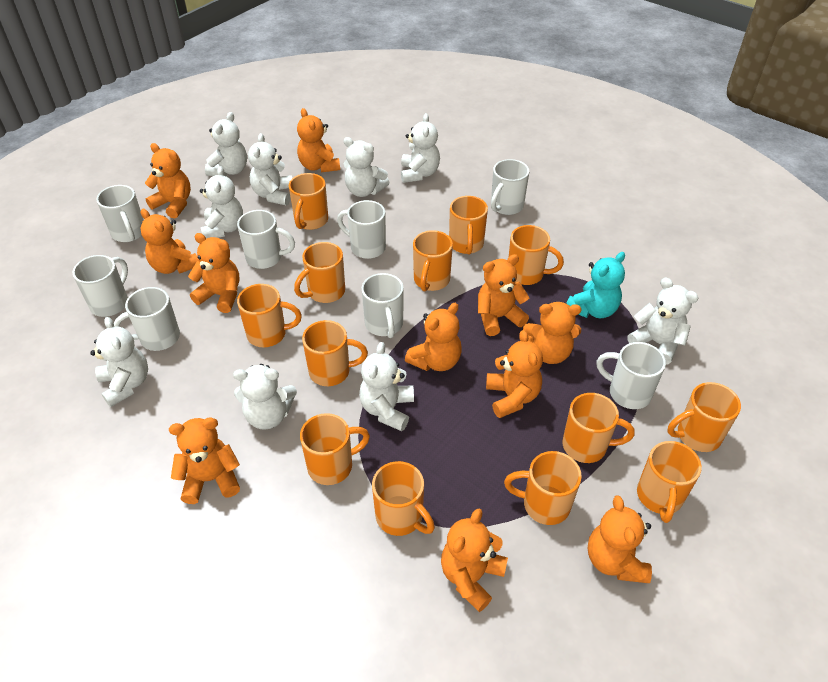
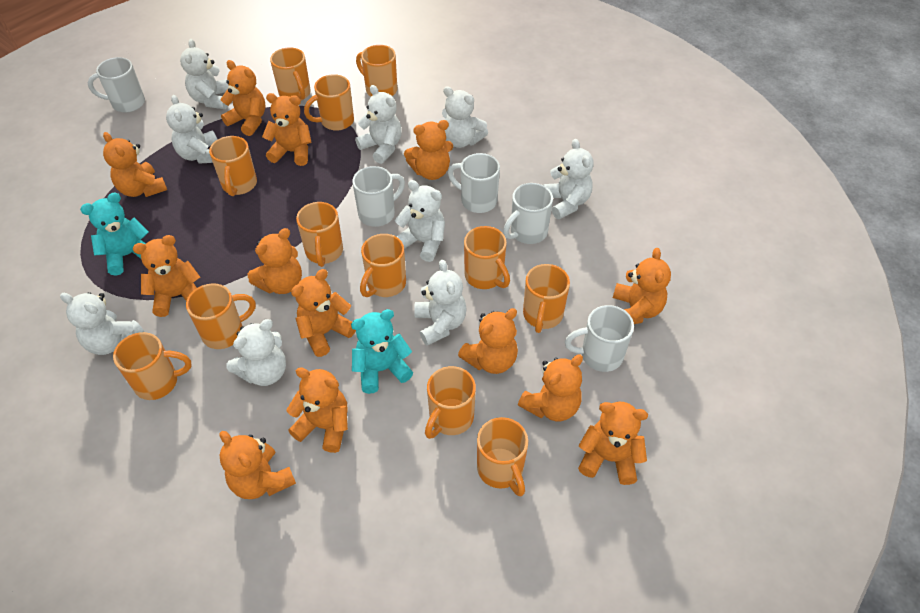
orange mug: [237,284,302,347] [289,173,328,230] [294,242,345,303] [300,413,370,485] [302,320,368,386] [372,461,435,536] [413,230,453,291] [449,196,488,254] [504,451,582,525] [508,225,564,285] [562,393,635,463] [637,441,702,523] [667,382,741,452] = 13 -> [113,332,192,400] [186,283,256,349] [209,136,257,196] [270,47,311,101] [296,202,343,267] [304,74,354,131] [356,45,397,96] [360,234,406,297] [425,366,476,439] [464,226,510,289] [477,417,528,497] [523,264,570,333] = 12
orange teddy bear: [140,209,199,274] [145,143,191,218] [169,417,240,504] [188,233,239,313] [297,108,340,172] [405,303,462,371] [441,509,508,612] [478,254,530,336] [486,330,543,418] [523,302,581,364] [588,495,652,583] = 11 -> [103,132,167,197] [133,235,200,317] [219,431,296,499] [220,60,266,136] [248,228,302,294] [262,93,311,166] [286,367,348,453] [291,269,356,357] [404,120,453,180] [458,308,518,374] [518,355,583,421] [578,402,648,485] [613,248,671,324] = 13
turquoise teddy bear: [566,252,625,318] = 1 -> [80,193,149,276] [351,309,413,394] = 2
white mug: [72,255,128,317] [96,185,144,242] [114,287,180,351] [237,210,295,269] [337,200,386,259] [361,273,404,338] [491,159,529,215] [597,342,666,409] = 8 -> [88,57,145,113] [352,166,405,227] [448,153,500,213] [503,183,553,244] [565,305,634,372] = 5

